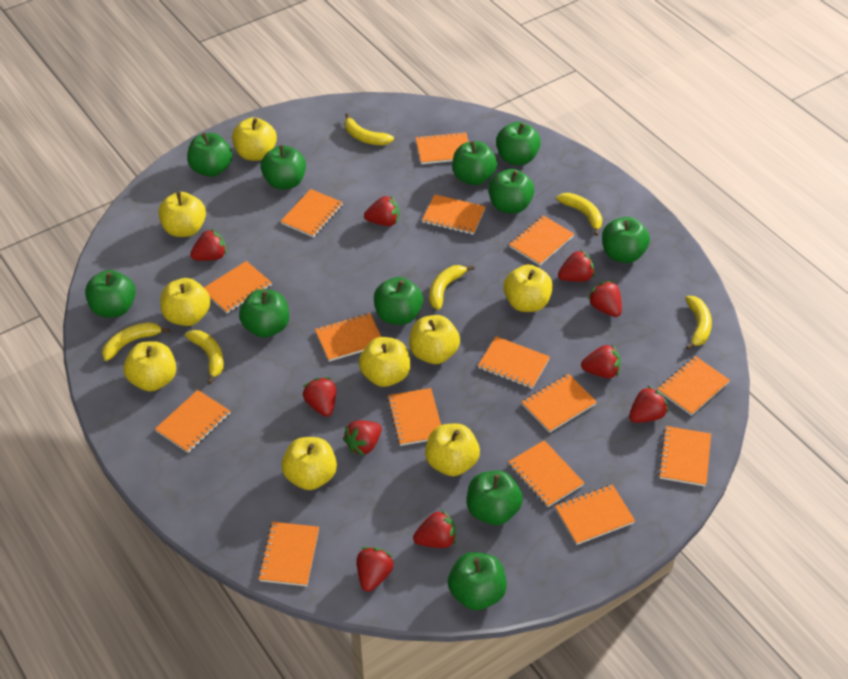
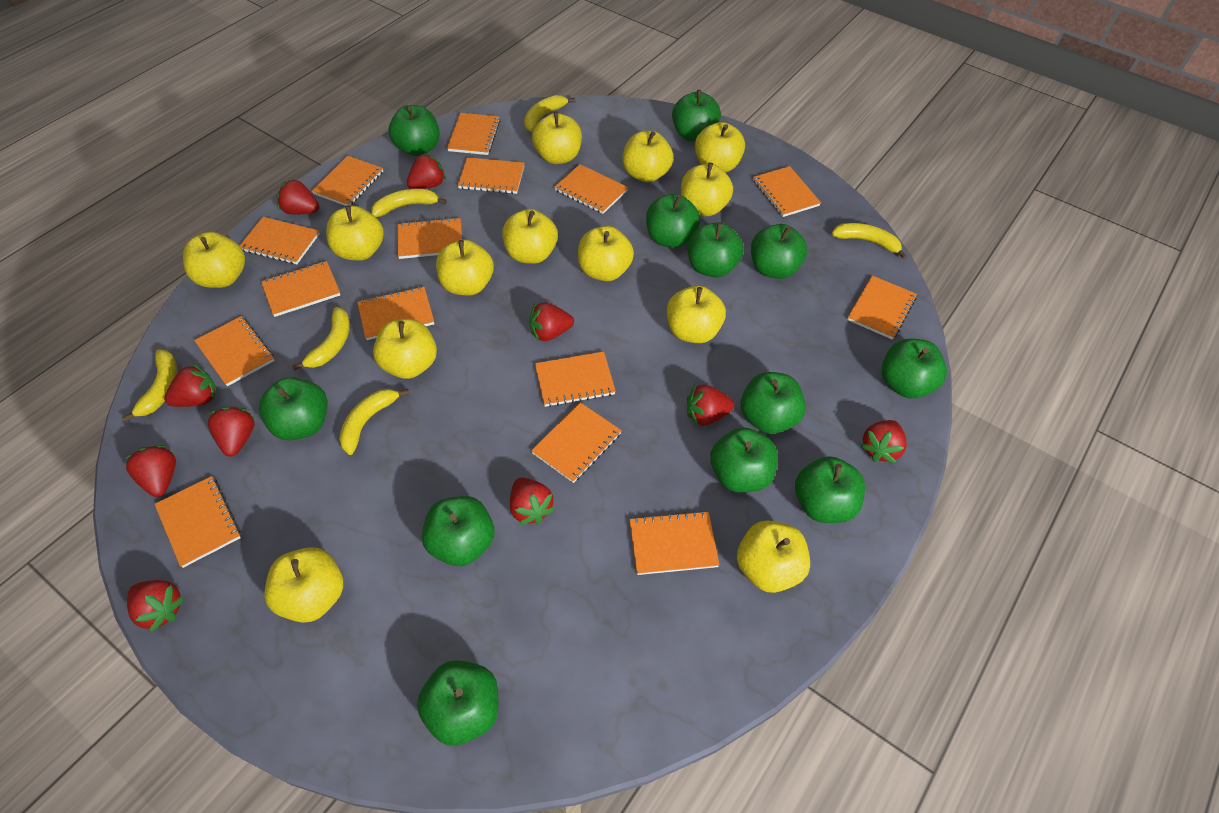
green apple: [85,270,136,318] [187,133,232,177] [239,289,289,338] [261,145,306,190] [374,277,423,325] [448,552,507,610] [452,141,497,185] [467,471,523,525] [488,169,534,214] [496,122,541,165] [602,217,650,263] = 11 -> [259,377,328,440] [389,105,440,156] [417,660,499,746] [422,496,494,566] [646,194,700,248] [672,90,721,142] [688,222,744,278] [710,427,778,493] [741,372,806,434] [751,224,807,279] [795,456,865,523] [881,339,947,399] = 12
yellow apple: [124,341,176,391] [158,192,206,237] [161,278,211,326] [232,117,277,161] [281,437,337,490] [359,337,410,387] [409,315,460,364] [425,424,480,476] [503,264,553,312] = 9 -> [183,232,245,288] [264,547,343,623] [326,206,384,261] [373,319,437,379] [436,239,494,296] [502,209,558,264] [532,111,582,164] [578,226,634,281] [623,131,673,182] [667,285,726,343] [681,163,733,216] [695,122,745,173] [737,521,810,593] = 13

